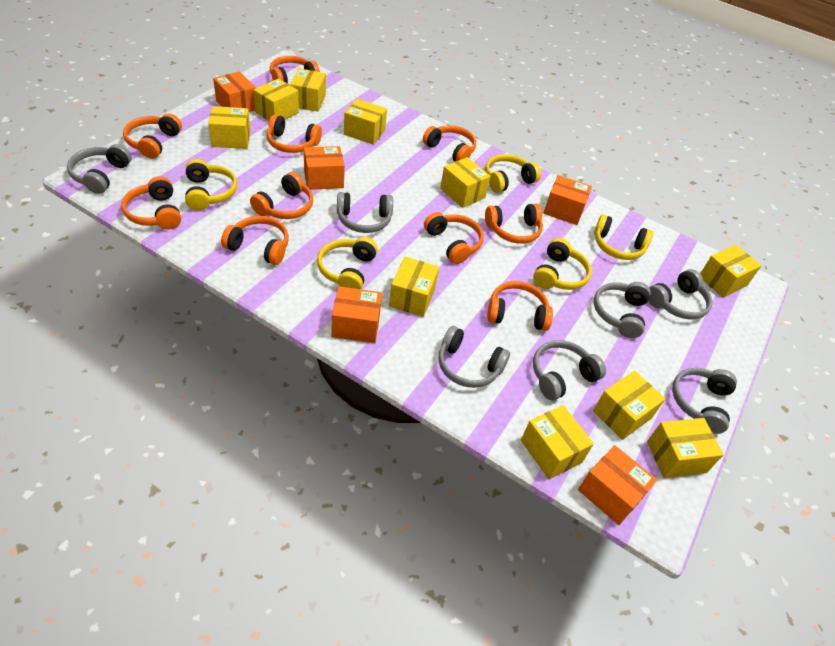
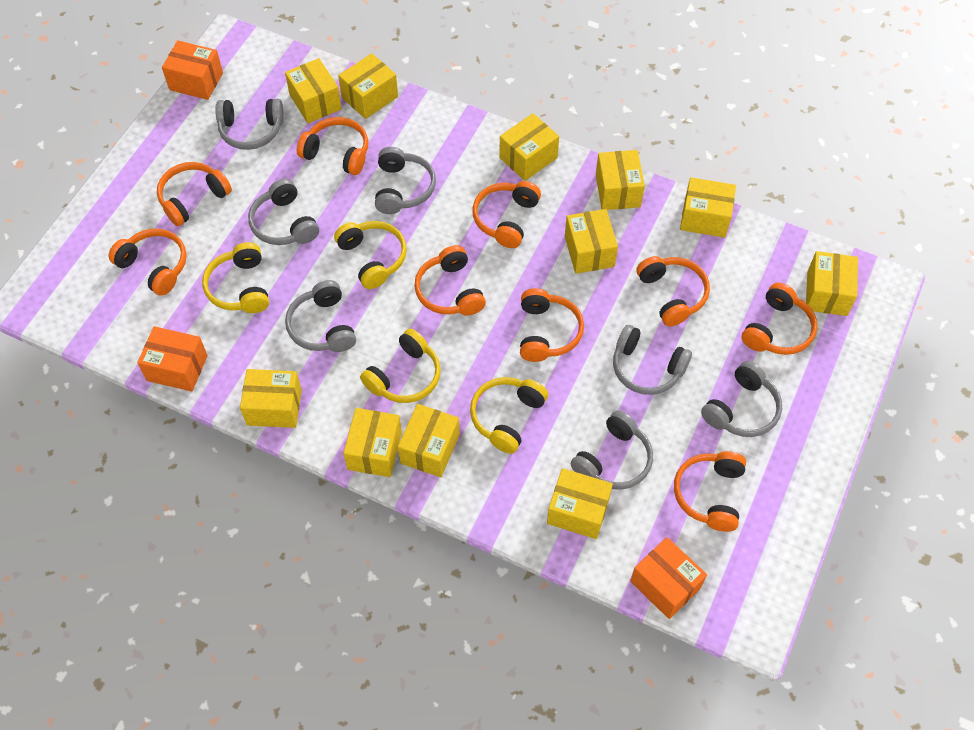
orange box: [213,71,256,112] [304,146,345,190] [331,286,382,343] [543,175,592,225] [578,445,657,525] = 5 -> [137,326,208,392] [162,41,223,100] [630,537,707,619] = 3
orange headphones: [121,176,181,229] [123,113,182,159] [221,216,289,265] [250,172,313,219] [267,114,322,153] [270,56,320,83] [423,125,476,162] [424,212,484,264] [485,204,543,244] [487,281,553,331] = 10 -> [109,229,187,296] [157,162,232,226] [297,117,368,175] [414,245,486,316] [472,181,541,248] [520,288,584,362] [636,256,710,327] [674,451,746,532] [742,283,817,355] = 9
yellow box: [208,106,250,149] [253,78,299,121] [290,68,326,112] [344,99,387,145] [389,257,439,317] [440,157,491,208] [521,405,594,479] [593,371,666,440] [647,418,724,478] [700,245,762,298] = 10 -> [240,369,302,428] [285,58,342,123] [338,53,398,119] [343,408,402,477] [398,404,460,477] [499,113,559,181] [547,468,613,539] [565,209,618,274] [596,150,645,210] [680,177,736,238] [806,251,858,316] = 11
yellow headphones: [185,159,237,211] [317,237,378,289] [485,154,541,193] [533,238,592,290] [594,214,653,260] = 5 -> [202,242,269,313] [334,221,407,289] [360,329,441,403] [470,377,548,454] = 4

